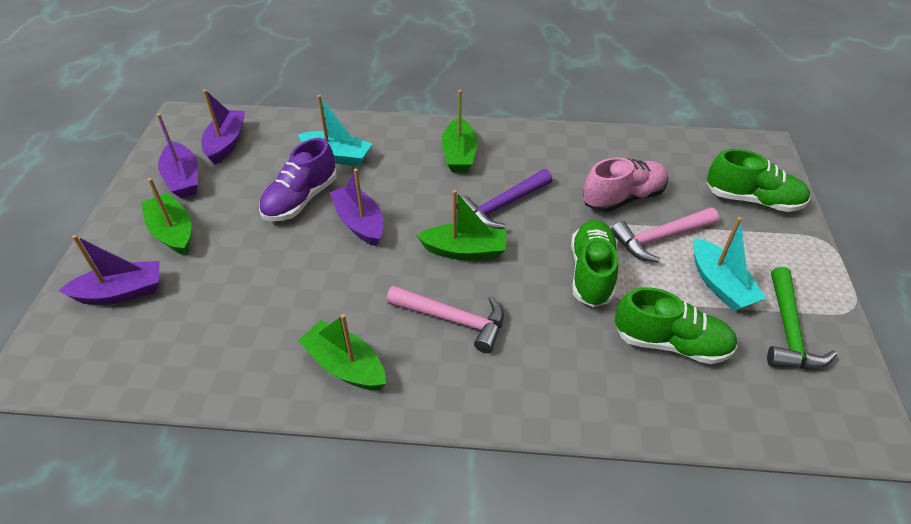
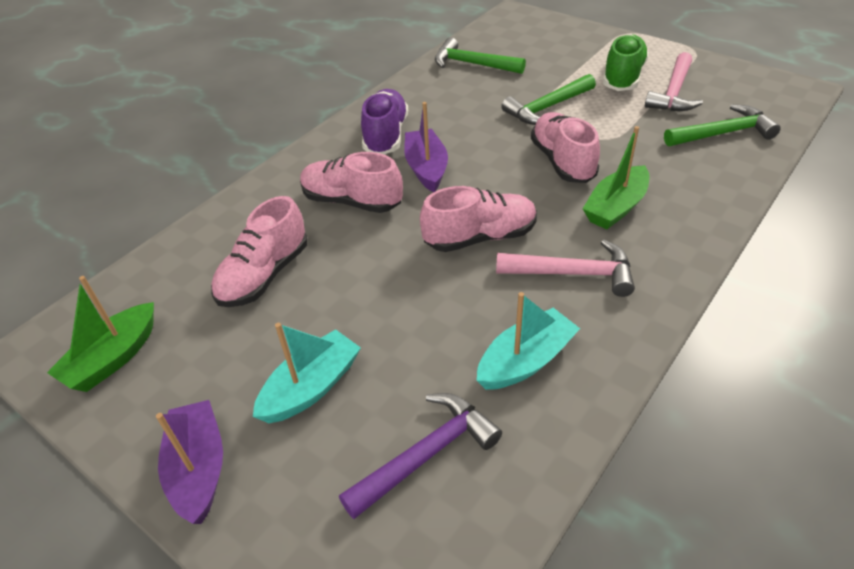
green boat: [141,178,191,256] [298,314,386,390] [416,190,506,260] [442,90,478,172] = 4 -> [47,276,154,392] [583,126,649,229] = 2
green hammer: [767,267,837,369] = 1 -> [435,37,526,74] [501,74,596,125] [664,104,781,146] = 3
green shoe: [571,220,618,307] [615,287,738,364] [707,149,810,212] = 3 -> [603,34,649,91] = 1
pink shoe: [583,157,668,212] = 1 -> [211,196,307,307] [300,152,403,213] [420,186,537,252] [531,112,600,183] = 4
purple boat: [58,235,160,305] [157,113,198,198] [202,89,245,165] [329,169,383,246] = 4 -> [156,400,223,524] [404,102,448,192] = 2

